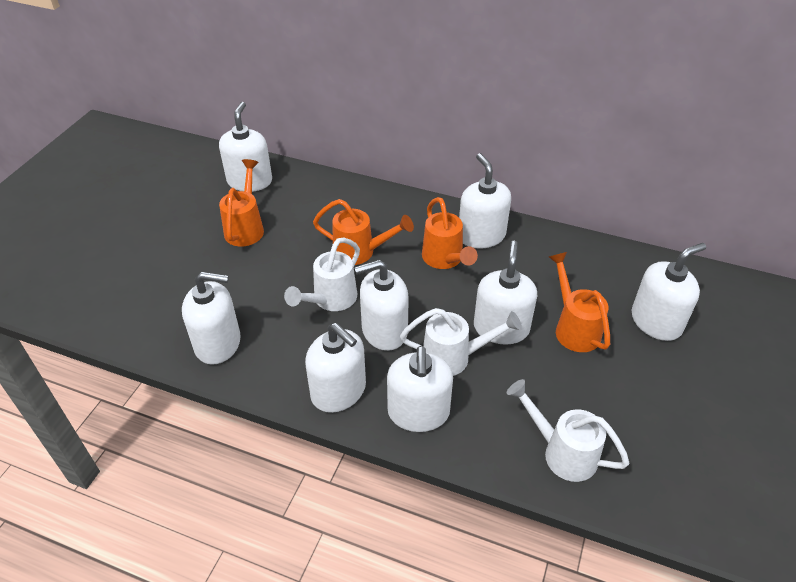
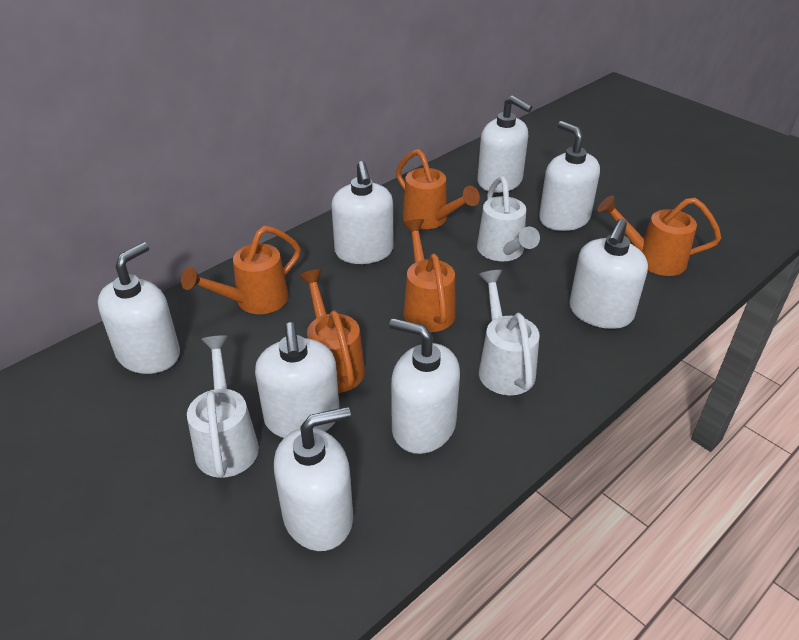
orange watering can: [219,159,264,246] [313,199,414,265] [422,197,478,269] [549,252,610,352] = 4 -> [181,226,301,314] [299,269,365,393] [396,149,480,229] [403,219,456,332] [597,195,721,276] = 5

